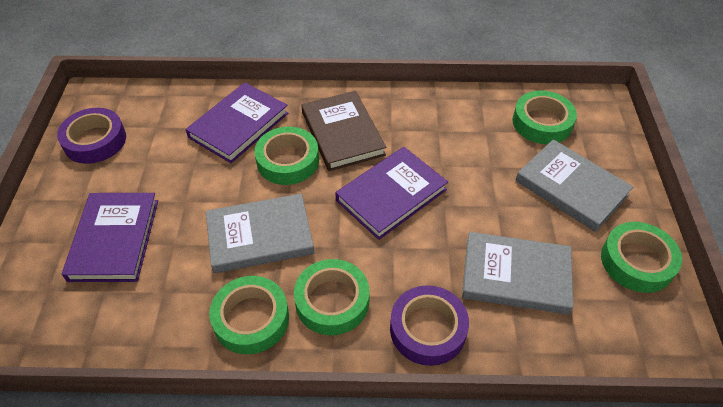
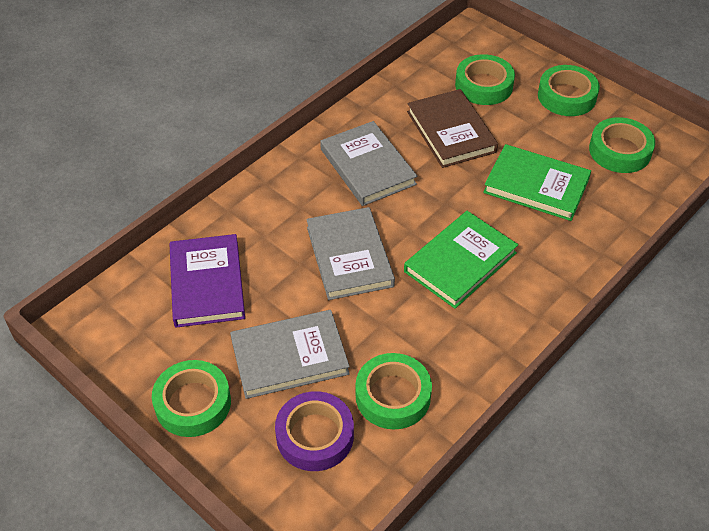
green book: none = 0 -> [404,211,518,309] [483,144,591,221] = 2
purple book: [62,193,158,282] [185,82,288,163] [335,147,448,240] = 3 -> [169,234,245,328] = 1
purple tape: [57,108,126,164] [390,285,469,366] = 2 -> [275,391,354,471] = 1

